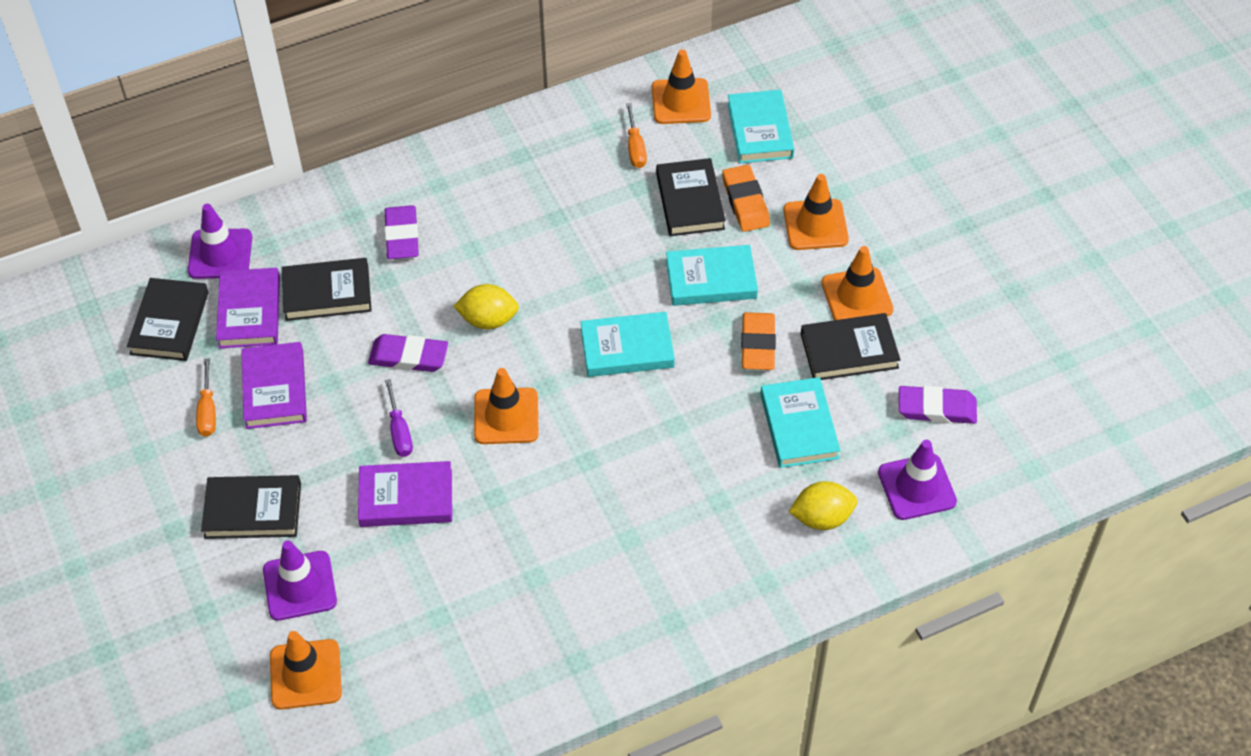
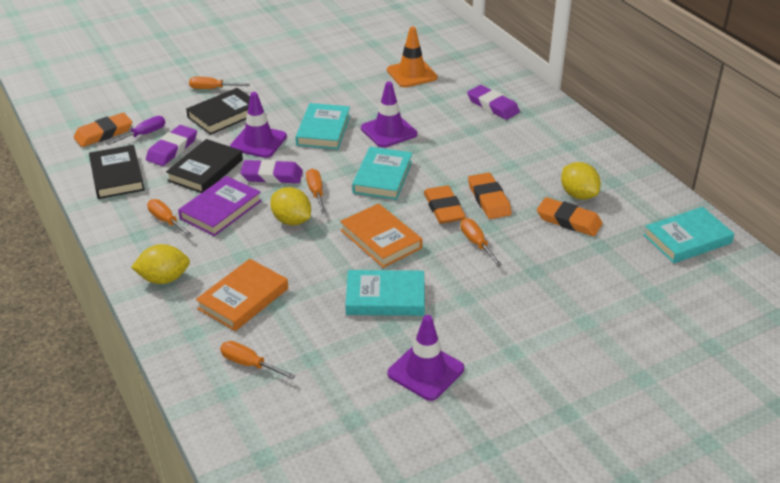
black book: [127,278,209,361] [201,475,301,539] [282,258,372,321] [656,158,726,236] [801,313,900,380] = 5 -> [89,145,145,199] [166,139,243,193] [186,88,250,135] = 3
orange book: none = 0 -> [196,259,288,331] [340,203,422,268] = 2
orange eraser: [722,165,770,232] [741,312,776,370] = 2 -> [74,113,132,147] [424,185,466,224] [468,172,512,219] [537,197,602,236] = 4
orange screwdriver: [196,358,216,437] [626,103,647,168] = 2 -> [147,199,193,238] [189,77,250,89] [220,341,295,379] [306,169,326,214] [461,218,502,266] = 5
orange traffic cone: [270,631,342,709] [474,368,539,444] [652,49,711,124] [783,174,849,250] [822,246,893,320] = 5 -> [387,27,438,87] = 1
purple book: [216,268,280,349] [241,342,307,429] [358,461,452,527] = 3 -> [178,176,262,236] = 1
yellow lemon: [453,284,519,329] [789,481,857,530] = 2 -> [131,244,190,284] [270,187,311,225] [561,162,601,200] = 3

